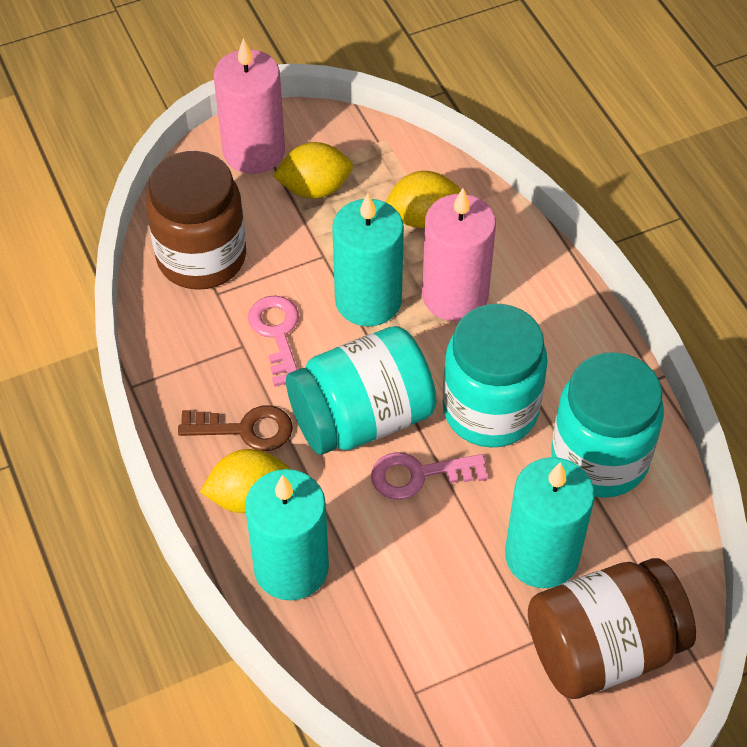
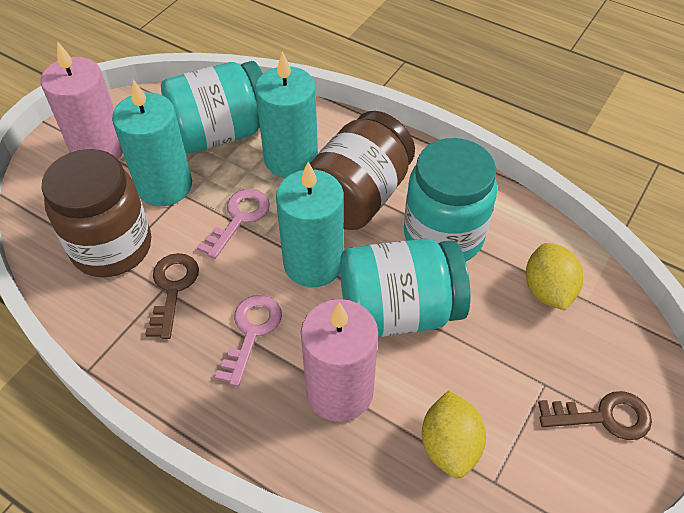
brown key: [178,405,293,451] = 1 -> [145,253,199,339] [538,391,652,440] = 2
yellow lemon: [200,449,290,513] [273,142,353,199] [386,171,461,228] = 3 -> [422,391,486,479] [526,243,583,310] = 2

